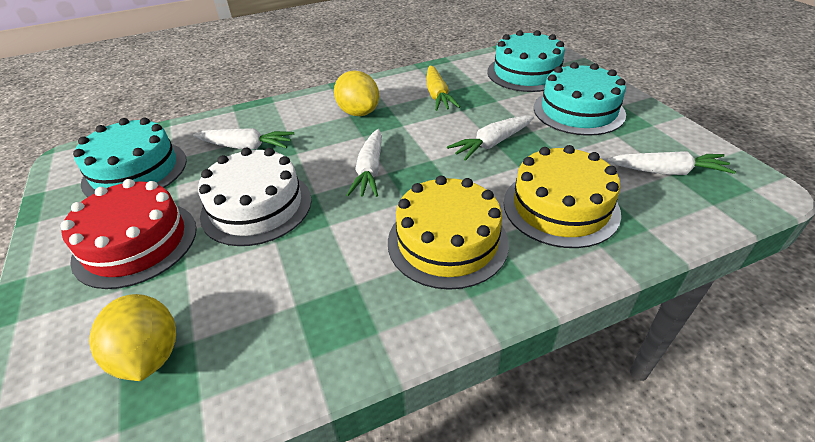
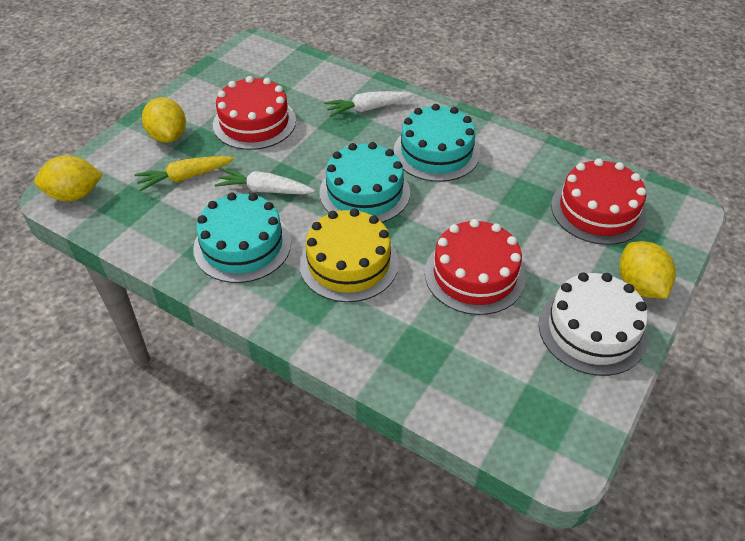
red cake: [60,179,197,289] = 1 -> [213,76,296,150] [425,219,526,315] [551,158,646,245] = 3
white carrot: [193,128,294,150] [347,129,382,197] [447,115,534,161] [607,151,736,175] = 4 -> [215,169,315,194] [324,91,413,117] = 2
yellow cake: [388,176,509,290] [504,145,621,248] = 2 -> [299,208,399,302] = 1
yellow lemon: [89,294,176,381] [334,71,379,116] = 2 -> [34,155,103,201] [142,97,186,143] [619,241,676,298] = 3

